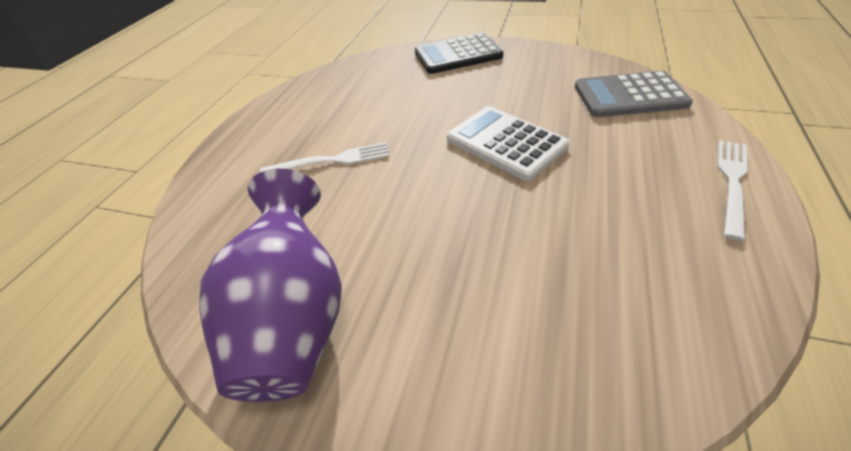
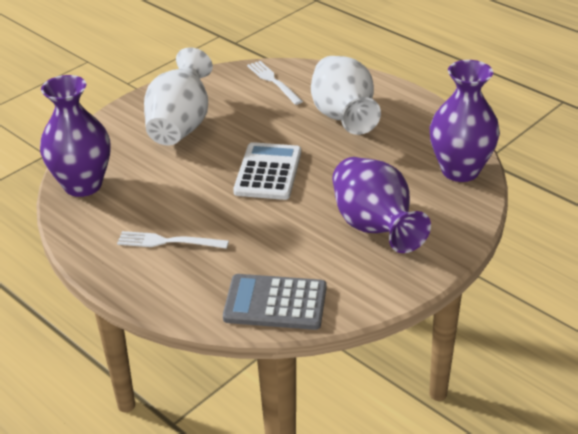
black calculator: [415,33,503,74] = 1 -> none = 0
purple vase: [199,169,342,402] = 1 -> [40,75,111,197] [332,157,431,253] [430,60,500,182] = 3
white vase: none = 0 -> [144,47,213,146] [311,56,381,135] = 2

